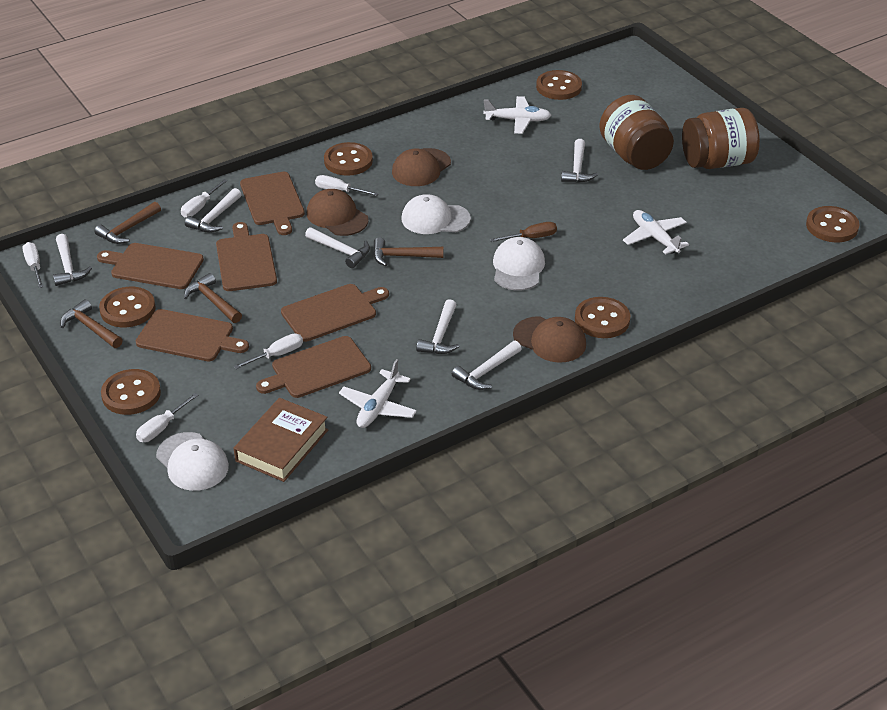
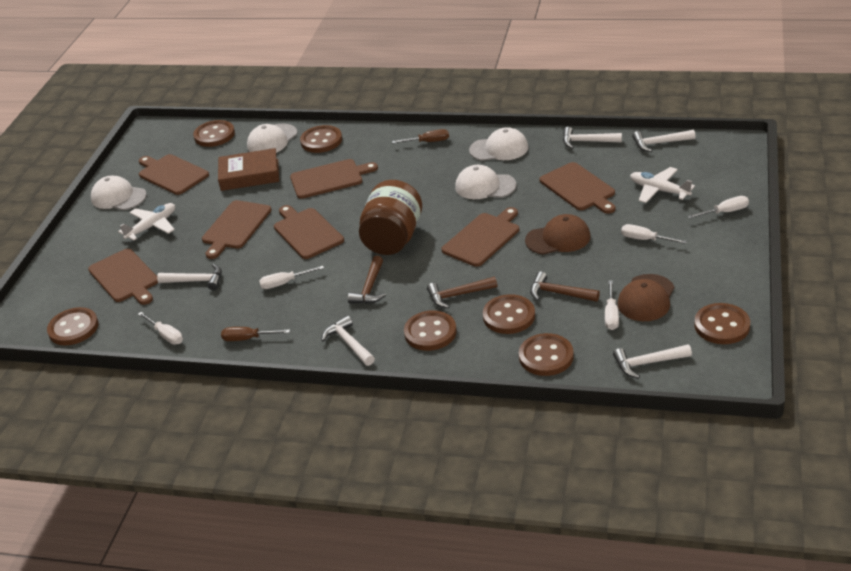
brown button: [99,287,156,328] [101,369,161,415] [324,142,373,176] [536,70,582,100] [575,297,630,338] [806,206,859,243] = 6 -> [47,307,98,345] [193,120,235,147] [300,125,342,153] [404,310,457,351] [483,294,535,334] [519,333,574,376] [694,303,750,344] = 7
brown cap: [307,189,369,236] [392,148,451,186] [513,316,586,363] = 3 -> [525,214,591,255] [617,274,674,321] = 2
brown cutting board: [97,243,204,289] [136,309,249,361] [216,222,277,291] [240,172,305,235] [256,336,371,398] [281,284,389,342] = 6 -> [88,248,158,305] [139,154,209,195] [202,200,271,259] [274,205,344,259] [290,159,378,199] [441,207,519,267] [539,162,615,214] = 7
brown hammer: [60,299,123,348] [94,202,161,244] [184,273,242,323] [373,237,443,266] = 4 -> [348,256,386,304] [427,277,497,308] [530,271,600,302] = 3
brown jar: [599,95,674,170] [682,108,760,169] = 2 -> [359,180,422,255] = 1
brown screwdriver: [490,222,557,242] = 1 -> [221,327,290,341] [392,129,449,143] = 2
white cap: [156,432,229,491] [401,194,471,234] [493,237,545,291] = 3 -> [91,176,147,210] [247,124,297,153] [455,165,516,199] [469,127,528,161] = 4
white hammer: [53,234,92,286] [185,188,242,233] [305,227,370,268] [416,299,459,354] [452,341,522,390] [561,139,598,183] = 6 -> [157,264,222,290] [321,315,375,366] [563,127,622,149] [613,345,692,379] [632,130,695,152] = 5
white plane: [339,359,417,428] [483,96,551,134] [623,210,689,255] = 3 -> [118,203,175,241] [630,167,695,203] = 2

